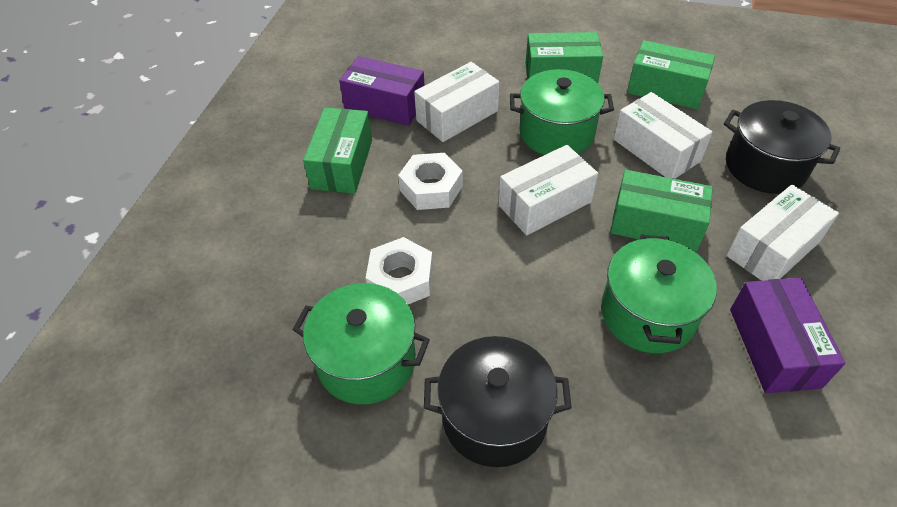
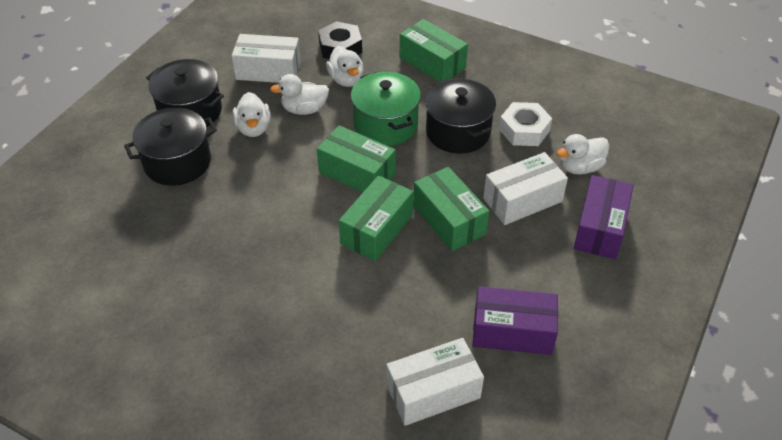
black nut: none = 0 -> [318,21,362,59] = 1
black pot: [424,336,572,467] [724,100,840,194] = 2 -> [124,108,217,186] [146,59,224,127] [425,79,496,153] = 3
green pot: [293,283,430,404] [510,69,614,155] [601,235,717,353] = 3 -> [350,72,421,146] = 1
white box: [414,62,500,142] [498,145,598,235] [614,92,713,179] [726,185,839,281] = 4 -> [232,34,301,83] [386,338,484,426] [483,152,568,225] = 3
white duck: none = 0 -> [233,92,271,137] [270,74,329,115] [326,46,364,87] [557,134,610,175] = 4
white nut: [366,237,433,304] [398,153,463,210] = 2 -> [499,102,552,146] = 1

